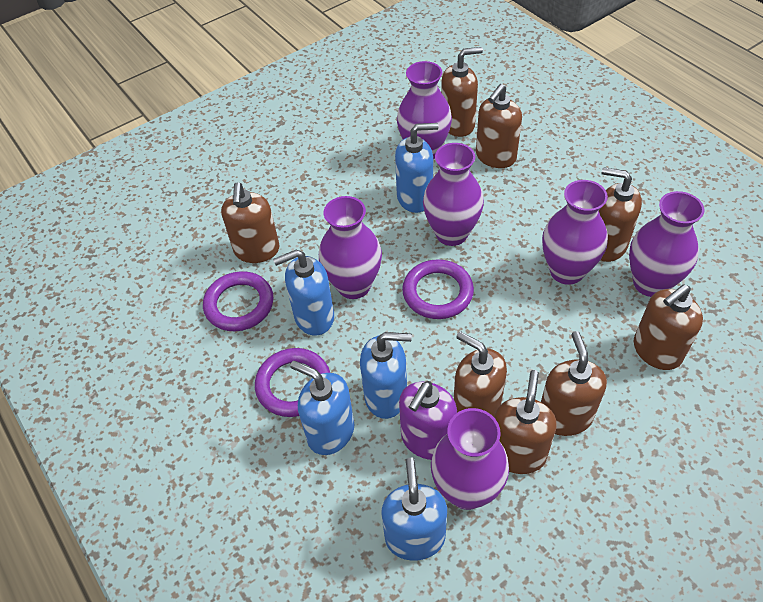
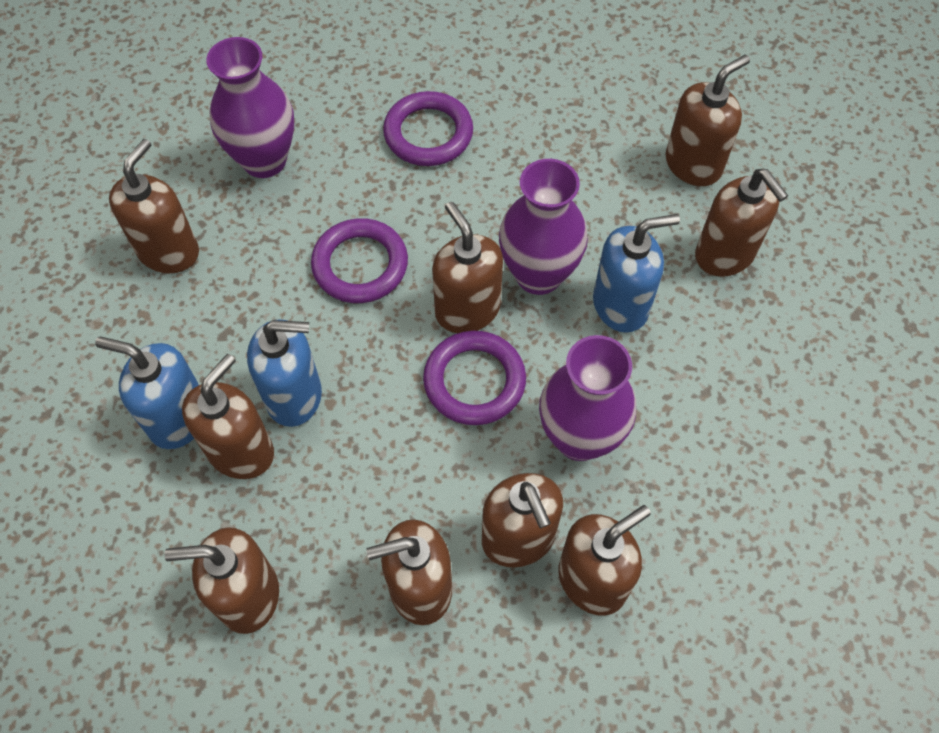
blue soap dispenser: [273,250,334,336] [290,361,354,455] [360,332,412,419] [381,457,447,560] [395,123,438,213] = 5 -> [95,336,199,449] [247,319,322,427] [593,214,680,333] = 3
brown soap dispenser: [221,182,279,263] [441,47,483,137] [454,331,507,417] [476,84,522,168] [494,370,557,474] [541,331,607,436] [598,167,642,262] [634,284,703,370] = 8 -> [109,139,199,273] [164,527,279,634] [182,354,274,479] [366,520,452,625] [432,202,503,333] [482,473,563,567] [559,505,651,616] [666,54,750,186] [695,169,788,277] = 9
purple soap dispenser: [399,381,457,460] = 1 -> none = 0
purple vase: [319,196,382,299] [397,61,452,160] [423,143,484,246] [431,408,509,510] [542,180,608,285] [629,191,704,297] = 6 -> [206,37,294,178] [499,159,588,295] [539,335,636,461] = 3

